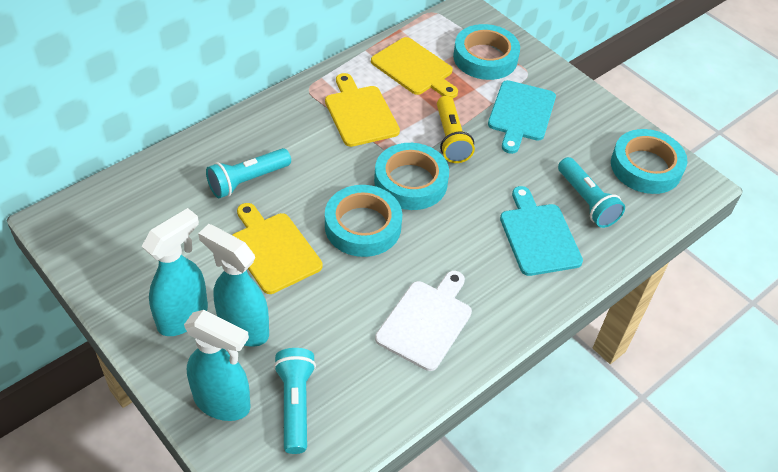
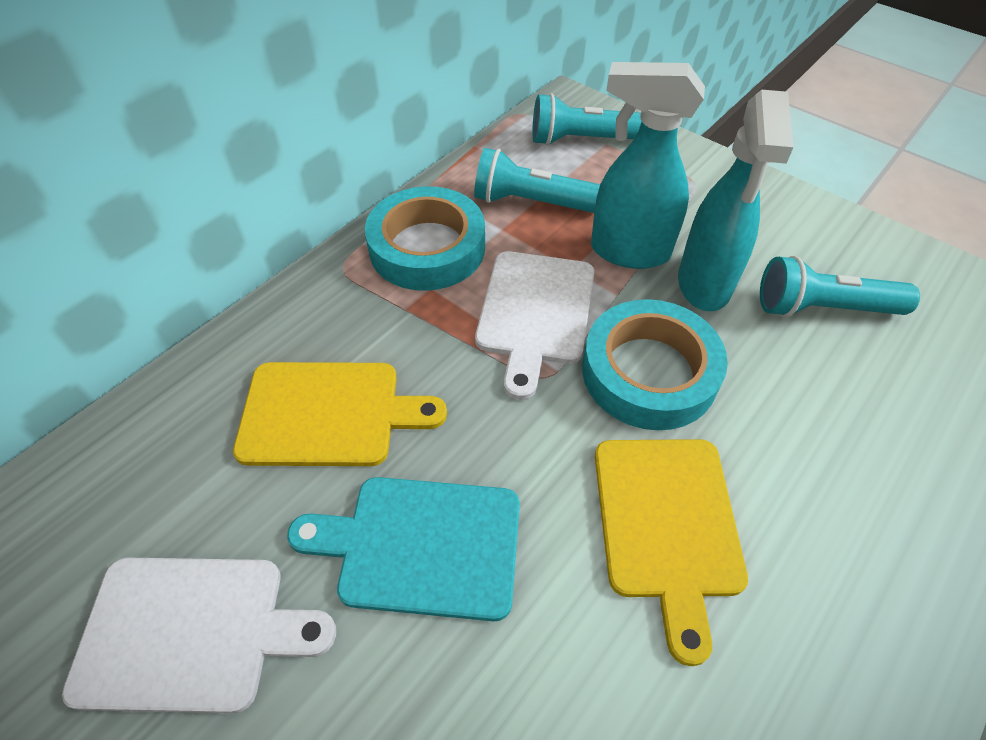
turquoise cutting board: [488,80,556,154] [500,186,583,276] = 2 -> [287,477,520,621] = 1
turquoise spray bottle: [142,208,208,336] [184,310,250,421] [198,224,269,347] = 3 -> [591,62,705,269] [678,89,793,311] = 2
turquoise tape: [325,185,402,257] [374,143,449,210] [453,24,520,80] [611,129,687,194] = 4 -> [365,186,485,291] [582,299,728,430] = 2
white cutting board: [375,271,472,371] = 1 -> [62,558,336,713] [475,251,594,400] = 2
yellow cutting board: [232,203,322,294] [325,73,400,147] [371,37,458,99] = 3 -> [233,362,447,466] [595,439,748,666] = 2
yellow flashlight: [437,96,475,163] = 1 -> none = 0

